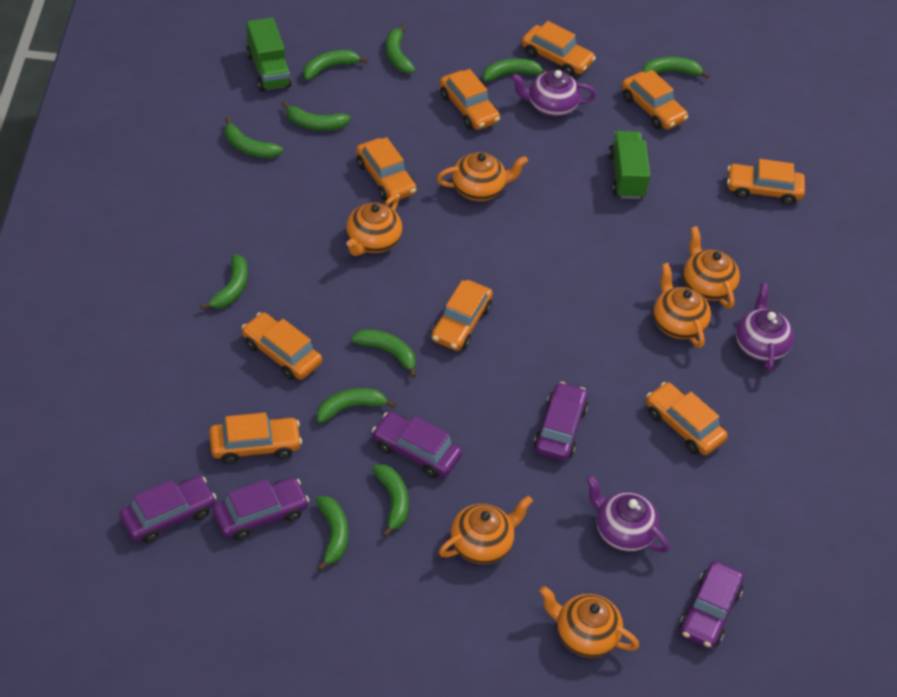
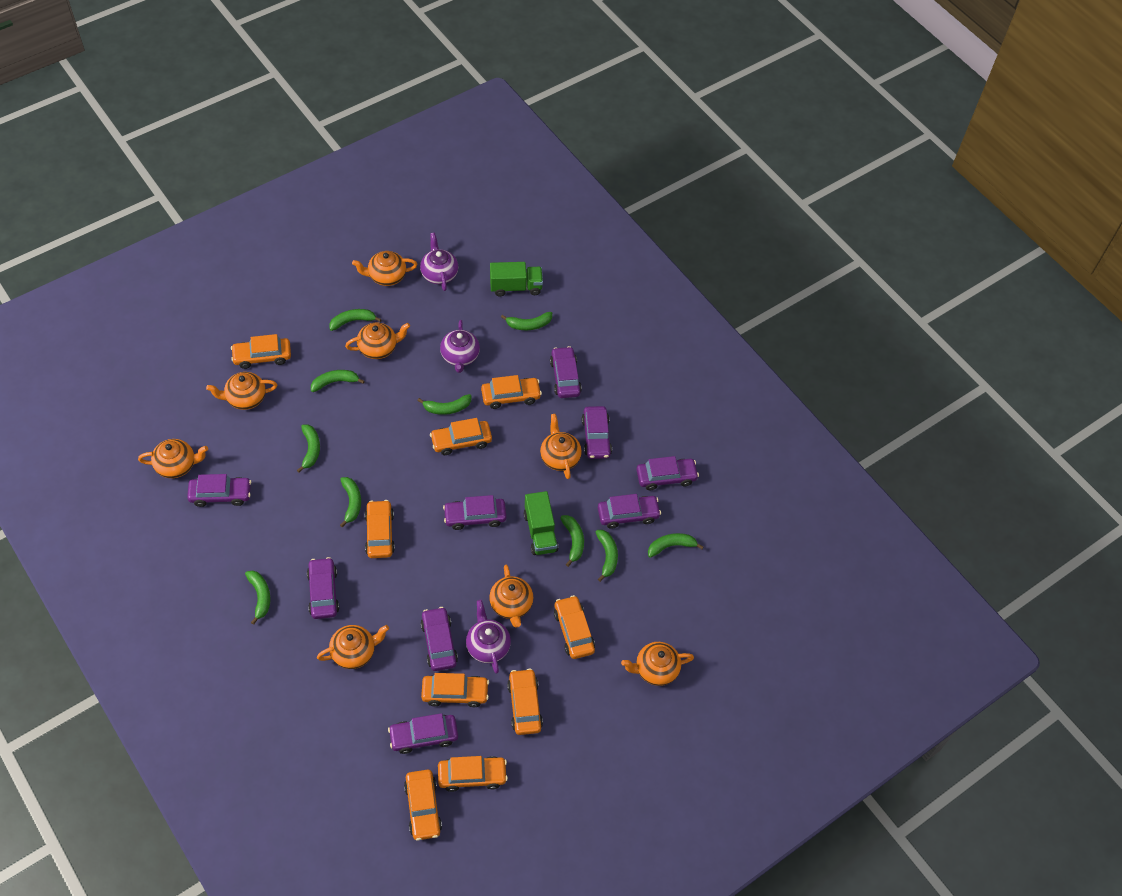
green banana: [200,254,248,309] [225,117,283,158] [282,101,350,131] [303,50,368,80] [316,496,348,571] [317,388,396,423] [351,329,416,378] [372,464,409,537] [386,24,416,73] [483,58,547,82] [642,57,710,79] = 11 -> [245,570,270,625] [297,425,320,472] [311,370,365,392] [329,309,382,331] [340,477,361,527] [417,394,471,415] [501,312,552,330] [560,515,584,567] [596,530,618,582] [648,533,704,558] = 10
orange teapot: [346,195,402,256] [437,152,528,201] [439,496,533,564] [539,586,639,658] [653,263,711,348] [683,226,740,309] = 6 -> [138,439,208,478] [206,372,277,410] [317,625,389,669] [345,323,410,359] [352,251,418,286] [489,565,534,628] [540,414,582,479] [621,642,694,686] = 8
purple car: [120,476,216,543] [213,478,309,540] [372,412,462,478] [534,382,588,461] [679,561,744,649] = 5 -> [187,474,251,507] [307,557,339,619] [388,713,458,754] [421,607,458,671] [443,495,506,530] [550,346,582,398] [582,406,612,459] [598,494,661,529] [636,456,699,490] = 9

